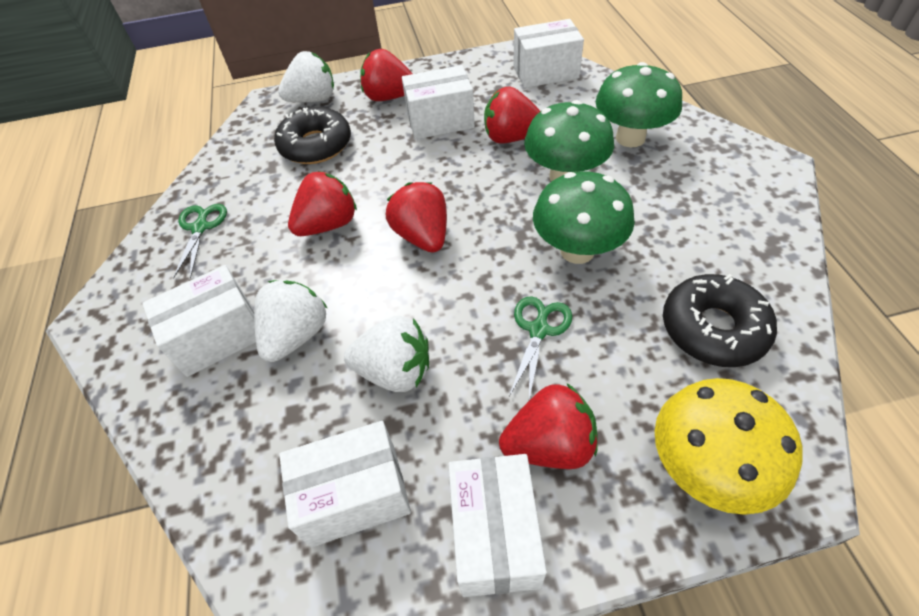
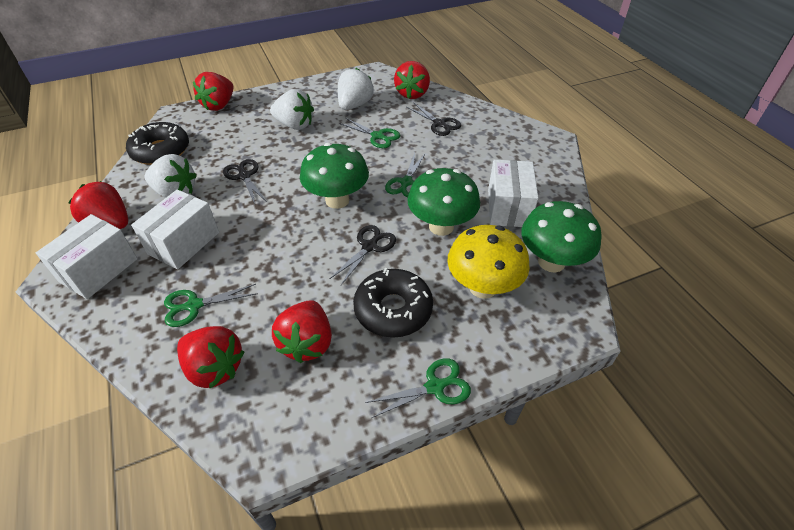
black scissors: none = 0 -> [223,159,267,204] [330,225,396,285] [407,103,461,136] = 3
green scissors: [173,204,227,279] [509,296,572,400] = 2 -> [164,284,258,327] [339,118,401,148] [365,358,471,418] [385,153,426,197] = 4
white box: [142,265,256,377] [279,421,411,547] [402,65,475,139] [448,454,547,597] [513,19,584,88] = 5 -> [36,214,137,299] [131,189,219,269] [488,160,539,227] = 3

